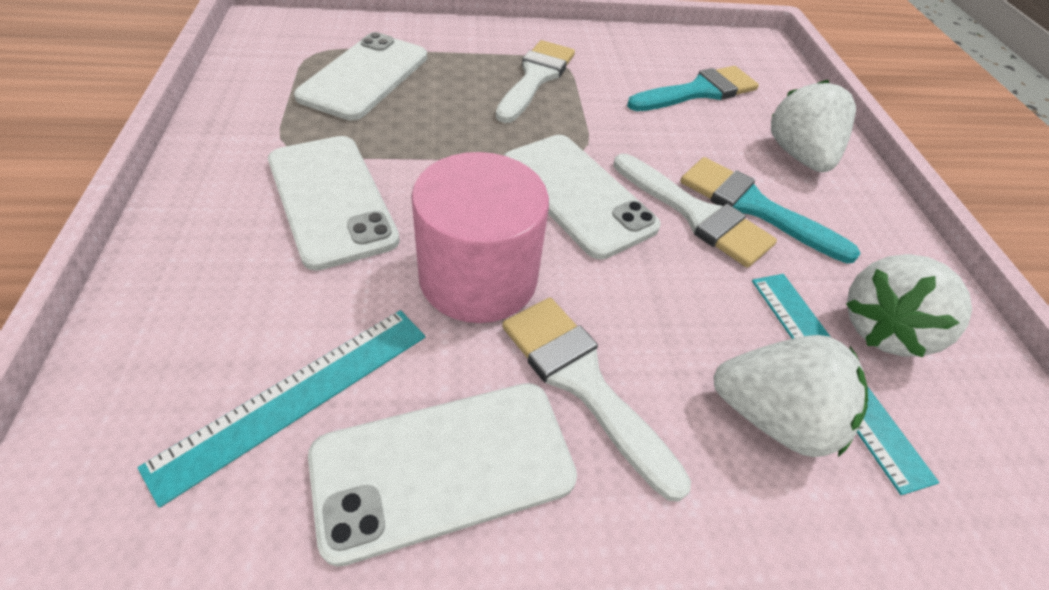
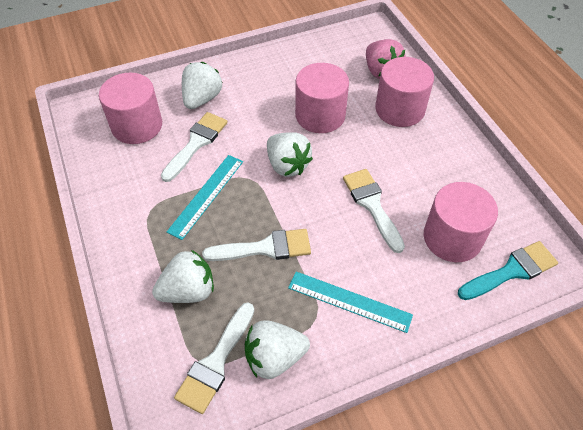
pink cylinder: [411,152,549,323] = 1 -> [99,73,162,144] [295,63,349,133] [375,57,434,127] [424,182,498,262] = 4
pink strawberry: none = 0 -> [366,39,406,79] = 1
turquoise brush: [627,66,759,111] [680,157,861,263] = 2 -> [458,241,558,300] = 1
white brush: [496,40,575,123] [502,298,691,502] [614,154,777,268] = 3 -> [161,112,228,182] [174,302,254,414] [202,229,311,261] [343,169,405,253] = 4
white phone: [268,136,400,271] [294,32,427,120] [308,383,577,567] [503,135,661,259] = 4 -> none = 0
white strawberry: [713,335,868,457] [771,80,856,172] [846,254,972,358] = 3 -> [152,250,214,303] [182,62,222,109] [245,320,310,379] [267,132,313,177] = 4

